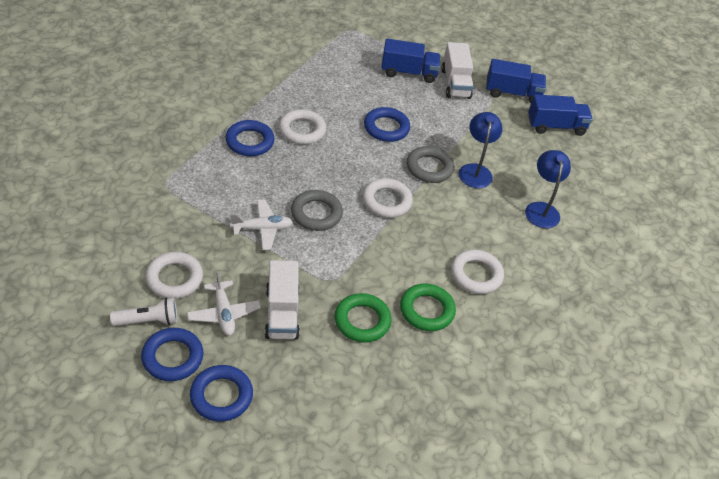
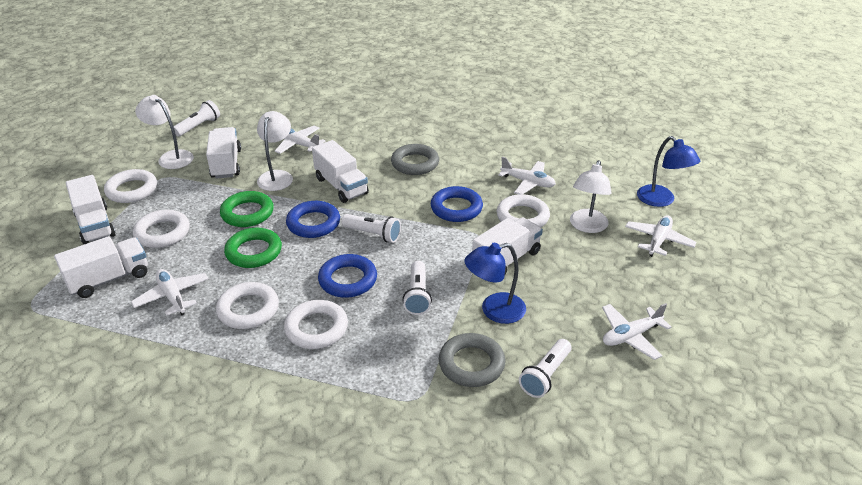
blue ring: [141,328,204,381] [190,365,253,422] [225,120,274,156] [364,107,410,142] = 4 -> [286,201,340,238] [318,254,377,298] [431,186,483,222] = 3
blue truck: [381,38,441,83] [486,59,546,103] [528,94,593,136] = 3 -> none = 0
white flashlight: [110,297,177,326] = 1 -> [174,100,220,136] [342,214,401,243] [402,261,432,315] [519,339,572,398] = 4
white lamp: none = 0 -> [135,95,194,169] [257,111,293,191] [570,160,611,233] = 3
white plane: [187,271,261,336] [230,200,293,250] = 2 -> [131,269,209,316] [275,126,325,154] [498,157,556,194] [602,303,671,360] [625,216,697,257] = 5
white ring: [145,252,203,299] [279,109,326,145] [363,178,413,218] [451,250,504,294] = 4 -> [104,169,157,203] [133,210,190,248] [216,282,279,329] [284,300,348,349] [497,194,550,227] = 5
white truck: [265,260,300,340] [441,42,474,99] = 2 -> [54,236,148,298] [66,175,116,244] [206,127,241,179] [312,140,369,203] [472,217,543,275] = 5

